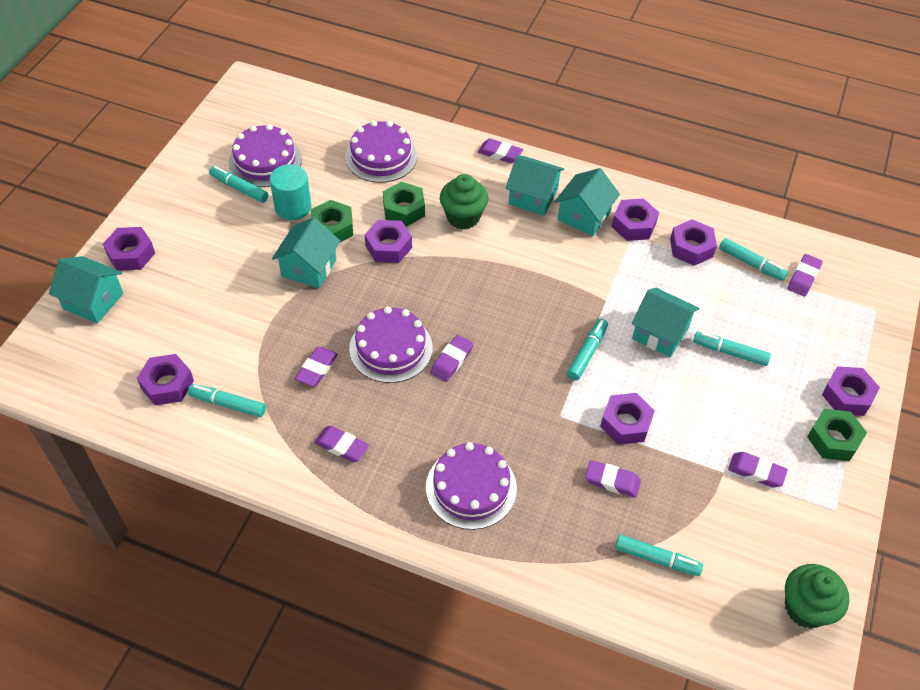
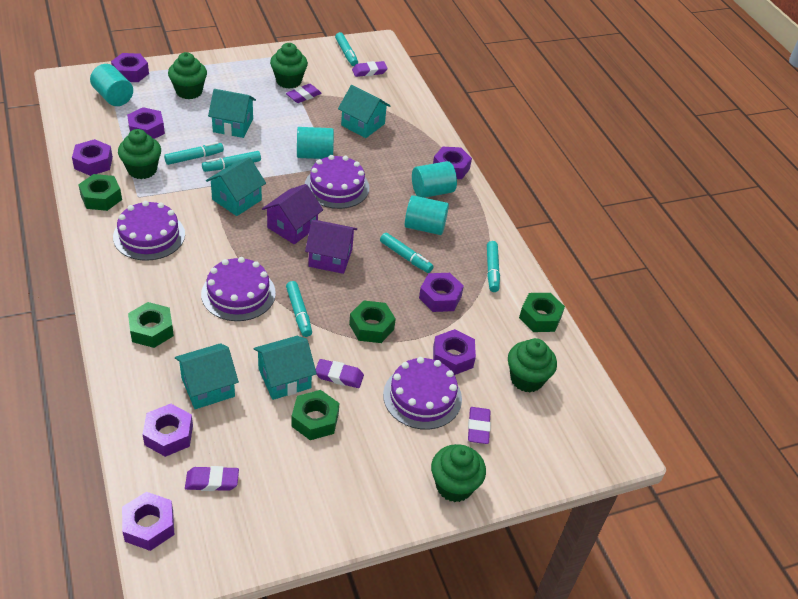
green cupcake: [440,174,488,230] [785,564,849,629] = 2 -> [118,129,161,179] [168,52,207,99] [270,43,308,89] [431,444,486,502] [508,338,557,392] = 5
green nut: [311,200,353,242] [383,182,425,227] [807,409,867,461] = 3 -> [78,174,122,211] [128,302,174,348] [292,390,339,440] [349,300,396,343] [519,293,565,332] = 5
purple eraser: [295,347,338,386] [314,426,369,462] [430,335,473,382] [478,139,523,163] [585,460,641,498] [728,452,788,487] [787,254,823,297] = 7 -> [185,466,239,491] [286,84,322,103] [316,359,364,388] [352,61,388,77] [468,407,491,444] = 5
purple house: none = 0 -> [262,184,323,244] [305,220,357,274] = 2
purple nut: [103,227,155,271] [137,354,194,406] [365,220,412,263] [600,393,655,445] [611,198,659,241] [670,219,717,266] [822,366,880,416] = 7 -> [72,139,113,176] [111,53,149,82] [122,492,174,551] [127,107,165,139] [142,404,193,457] [419,273,464,312] [433,147,472,179] [433,329,476,375] = 8
turquoise cylinder: [270,164,311,220] = 1 -> [90,64,133,106] [297,127,334,159] [405,195,449,235] [412,161,457,198] = 4

